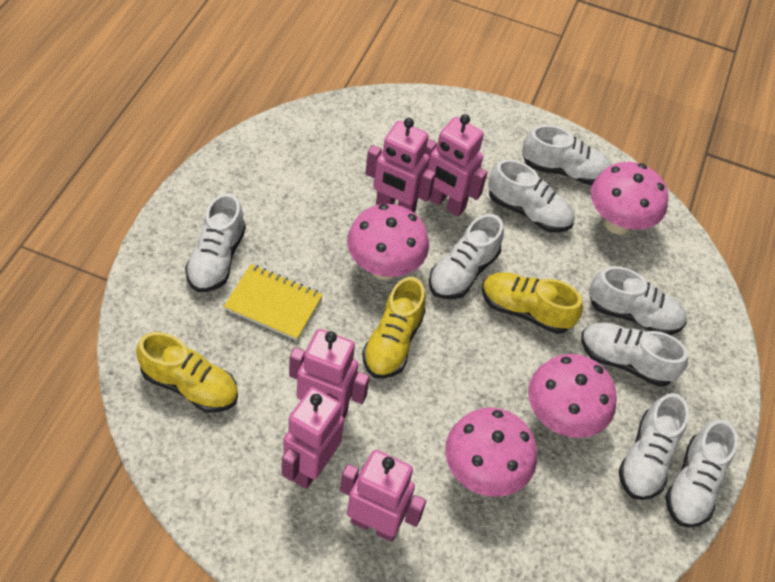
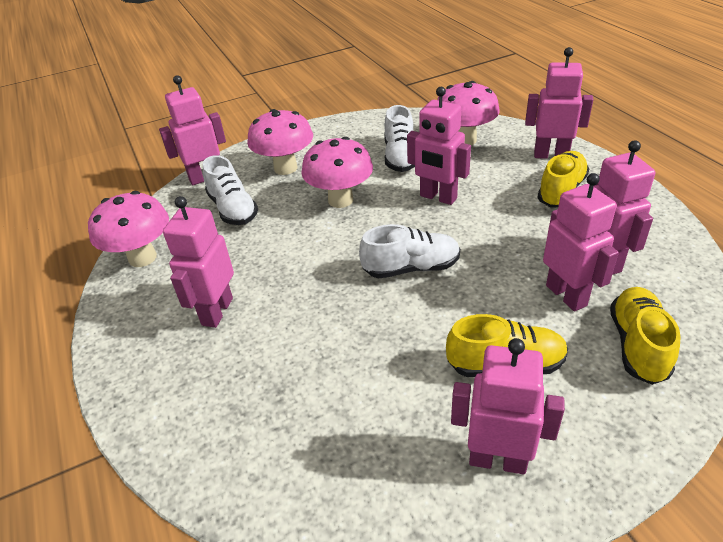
pink robot: [282,387,344,489] [289,329,370,418] [340,450,426,542] [365,118,436,212] [425,114,488,217] = 5 -> [159,75,226,185] [163,196,234,328] [407,87,471,205] [451,338,565,474] [525,47,593,159] [543,173,619,311] [594,140,655,275] = 7
white shoe: [185,193,246,292] [429,214,504,299] [488,159,574,233] [522,125,611,185] [581,323,688,387] [589,266,687,335] [618,393,689,500] [665,419,738,527] = 8 -> [203,155,258,225] [359,224,460,278] [384,105,415,172] = 3
yellow notebook: [223,264,323,341] = 1 -> none = 0

